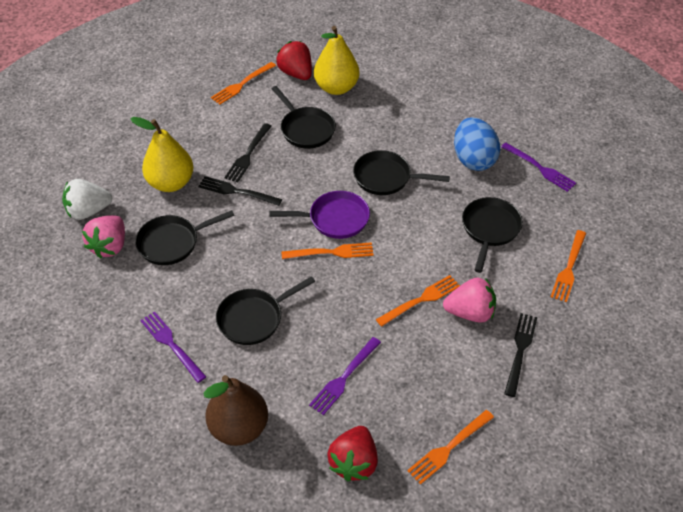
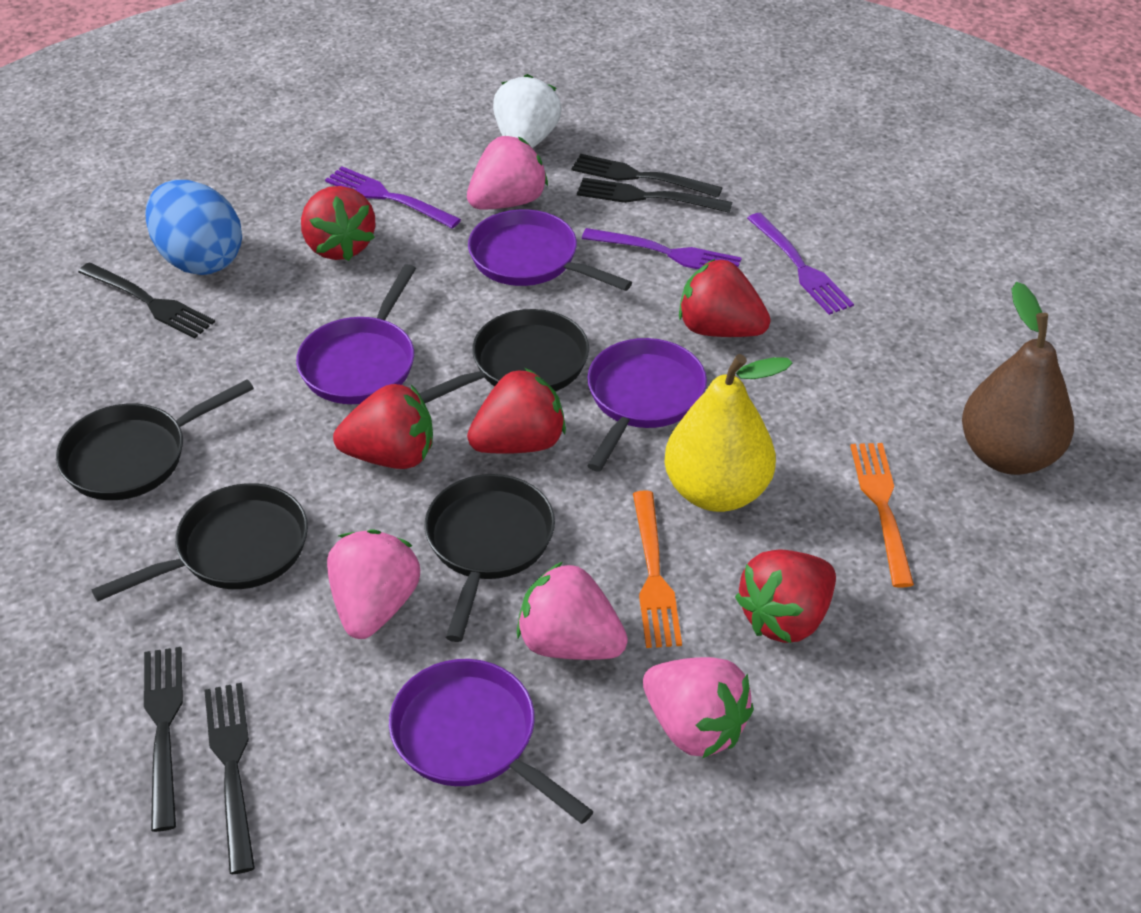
black fork: [198,176,282,206] [224,123,272,182] [504,313,537,397] = 3 -> [78,262,215,338] [144,647,183,832] [204,683,255,874] [571,154,722,198] [577,178,732,213] = 5
black pan: [135,210,234,265] [216,276,315,345] [272,86,336,149] [353,150,450,195] [462,197,523,273] = 5 -> [56,379,254,500] [92,483,308,601] [419,309,589,403] [424,474,555,642] = 4
orange fork: [211,62,276,105] [282,242,374,259] [376,275,460,327] [407,410,494,485] [551,230,586,302] = 5 -> [633,490,682,648] [850,443,914,588] = 2
pink strawberry: [82,215,125,259] [443,277,496,323] = 2 -> [327,529,420,639] [467,136,548,209] [517,562,628,660] [643,657,754,758] = 4
purple pan: [269,191,370,239] = 1 -> [296,264,416,404] [389,659,594,824] [468,209,632,291] [587,338,707,471] = 4
red strawberry: [276,41,312,80] [327,426,378,481] = 2 -> [301,186,375,261] [333,384,433,469] [467,368,566,454] [679,258,771,337] [735,549,836,643] = 5
yellow pear: [130,117,194,192] [314,26,359,95] = 2 -> [664,354,793,512] = 1

